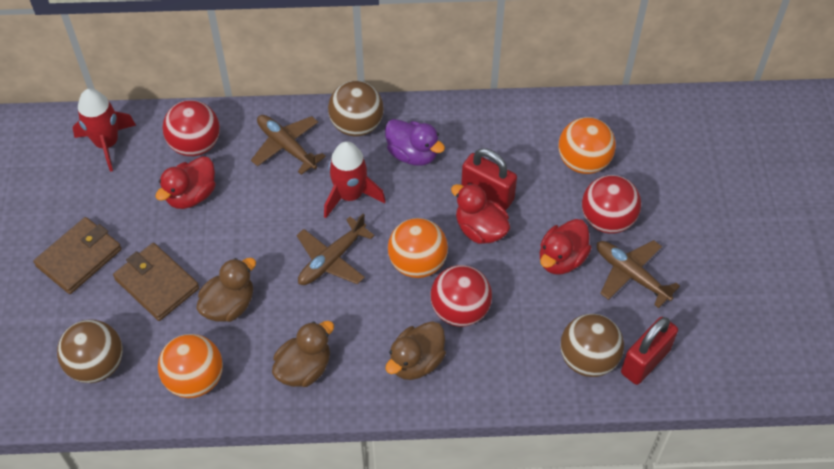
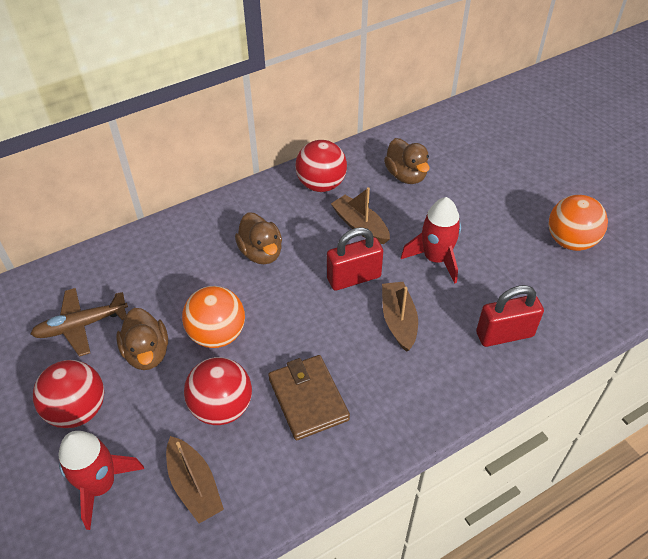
brown ball: [57,319,123,383] [328,81,384,137] [560,314,624,377] = 3 -> none = 0
brown boat: none = 0 -> [166,436,224,523] [331,187,390,244] [382,282,418,352] = 3
brown plane: [251,115,326,175] [297,213,375,285] [597,240,680,308] = 3 -> [31,288,128,357] = 1
brown wallet: [34,217,122,294] [113,243,199,321] = 2 -> [268,355,350,440] = 1
orange ball: [158,334,223,398] [388,218,448,278] [558,117,616,174] = 3 -> [182,286,245,348] [548,195,608,251] = 2
purple duck: [385,119,445,166] = 1 -> none = 0
red duck: [155,156,216,209] [451,183,510,244] [540,219,592,275] = 3 -> none = 0

